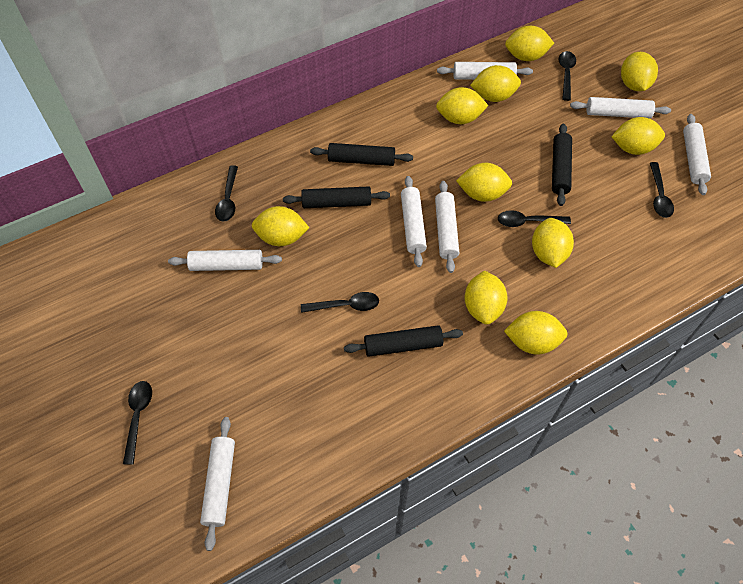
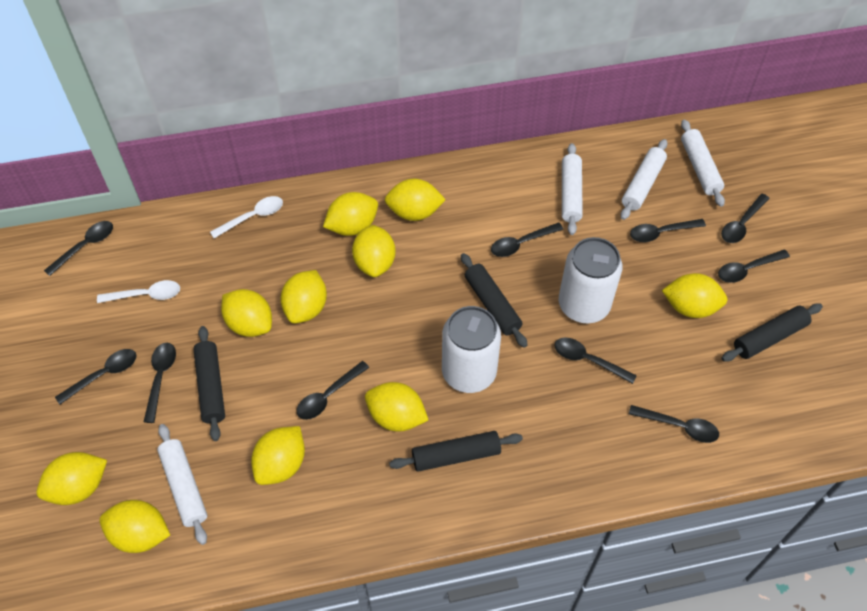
black spoon: [123,381,152,465] [215,165,238,222] [301,292,379,313] [498,210,571,227] [559,51,576,101] [650,162,674,218] = 6 -> [44,221,113,276] [55,349,137,405] [144,343,176,423] [297,361,369,420] [491,222,564,257] [554,337,637,384] [629,405,719,443] [630,219,706,242] [718,250,790,283] [721,194,770,243] = 10
white can: none = 0 -> [442,306,501,393] [559,237,622,323] = 2
white rolling pin: [168,250,282,271] [200,417,235,551] [401,176,427,267] [435,181,459,273] [437,62,533,80] [570,97,671,119] [683,114,711,195] = 7 -> [157,424,207,545] [562,143,583,235] [621,139,667,220] [681,119,725,207] = 4
white spoon: none = 0 -> [97,280,180,303] [210,196,283,238] = 2

